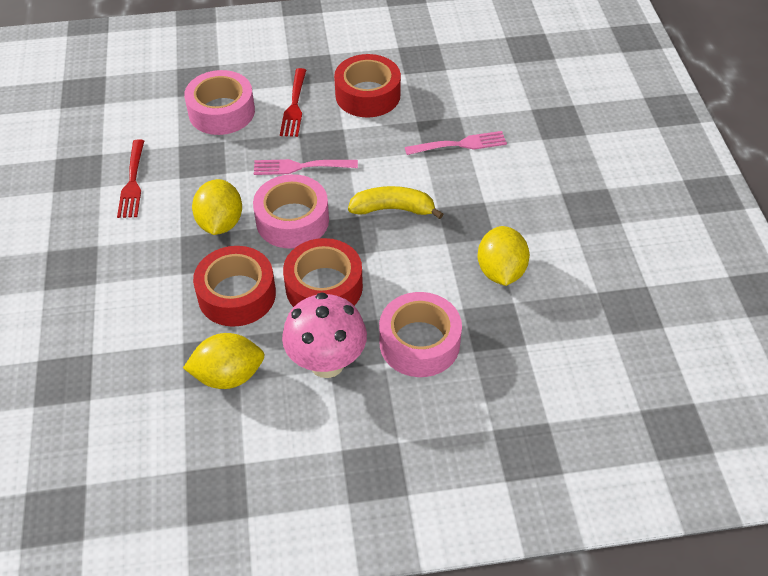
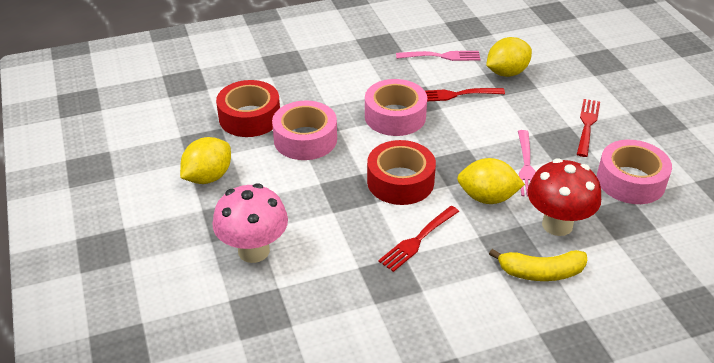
red fork: [117,139,144,218] [280,68,306,137] = 2 -> [378,206,459,272] [425,88,505,101] [577,99,600,157] = 3
red mushroom: none = 0 -> [527,159,601,236] = 1
red tape: [193,246,276,327] [283,238,363,307] [334,54,401,117] = 3 -> [216,80,280,137] [367,140,436,205] = 2

